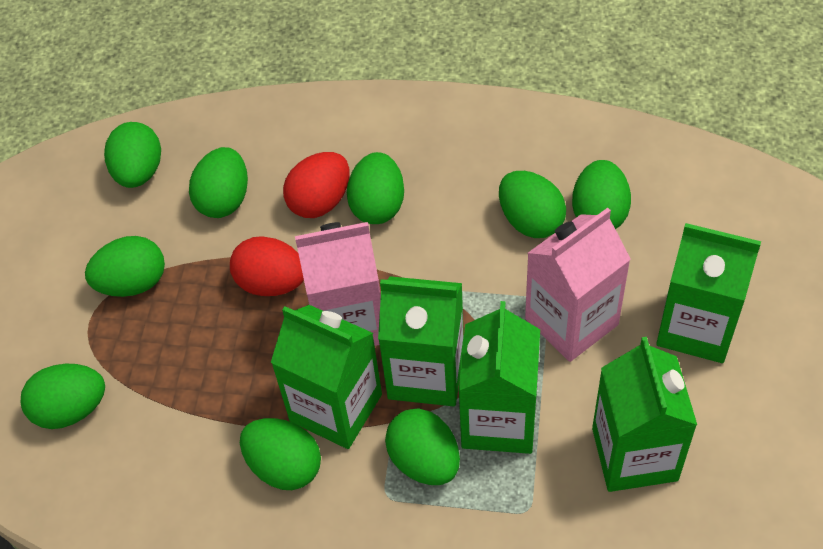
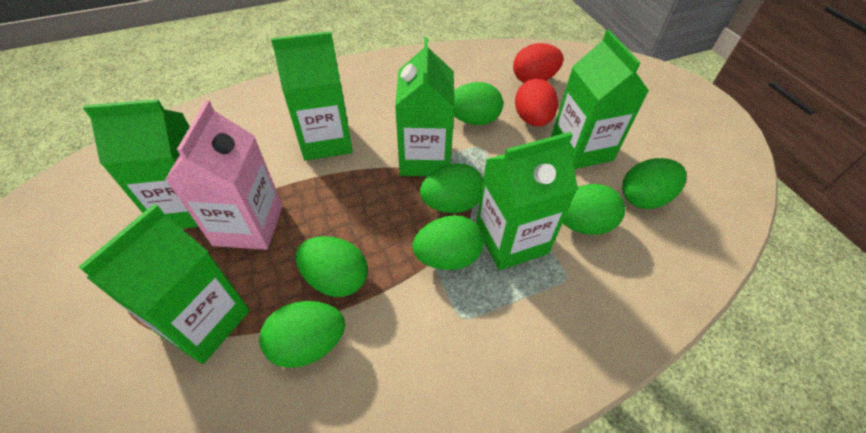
green carton: [271,305,382,449] [378,276,464,406] [459,301,540,454] [592,337,697,492] [656,223,761,363] = 5 -> [78,204,250,364] [83,99,199,229] [271,31,353,161] [395,37,455,176] [476,132,578,270] [551,30,649,169] = 6
green egg: [21,364,105,429] [85,236,165,297] [104,122,161,188] [189,147,248,218] [240,418,321,490] [347,152,404,224] [385,408,460,485] [499,171,566,238] [572,160,631,229] = 9 -> [259,301,345,368] [295,236,368,297] [412,215,484,270] [420,163,483,213] [454,82,503,125] [563,184,625,235] [622,158,686,209] = 7
pink carton: [295,222,381,346] [525,208,631,362] = 2 -> [165,100,283,250] = 1

